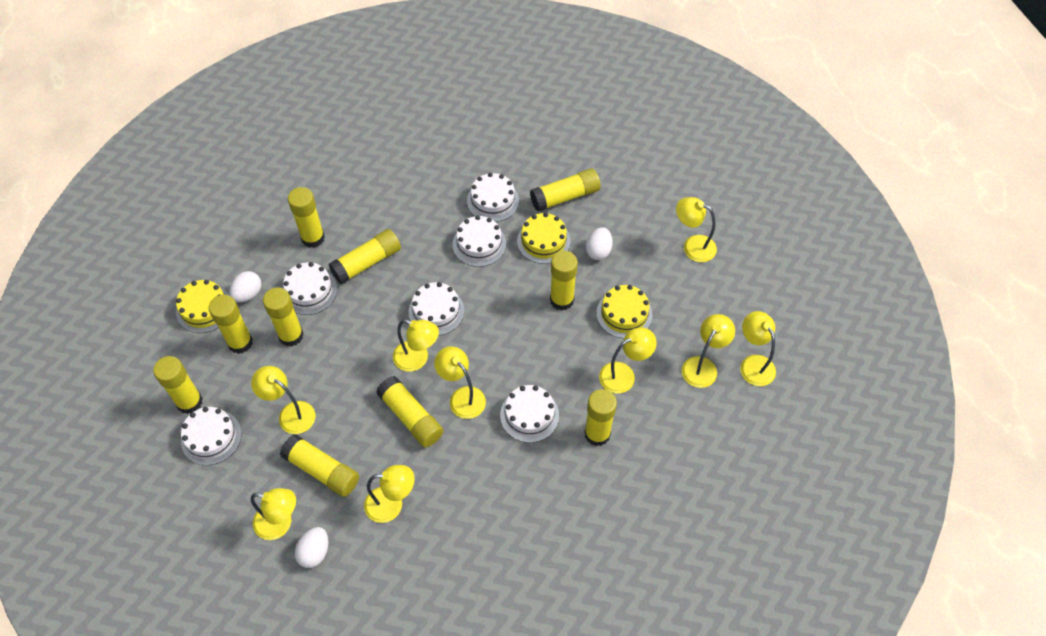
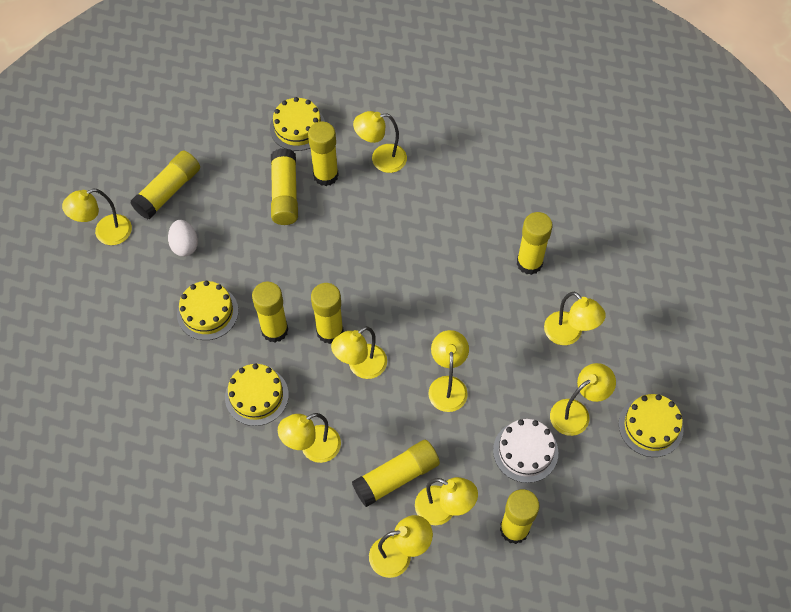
white cake: [181,407,242,465] [283,262,337,315] [409,282,464,336] [453,215,506,267] [467,173,519,222] [500,385,559,443] = 6 -> [493,419,558,483] = 1
white egg: [229,271,261,302] [295,527,328,568] [586,227,613,260] = 3 -> [168,220,198,256] = 1
yellow cake: [176,280,230,333] [517,213,571,264] [597,285,652,338] = 3 -> [177,281,238,340] [225,364,289,426] [270,97,325,151] [619,394,684,457] = 4
yellow glue stick: [153,356,203,414] [209,295,253,354] [263,287,304,347] [280,434,359,497] [288,187,325,248] [329,229,401,284] [376,376,443,447] [530,169,601,212] [550,251,578,311] [584,389,617,446] = 10 -> [130,150,200,219] [252,282,288,343] [271,148,298,225] [308,122,339,186] [311,283,344,344] [352,440,440,507] [500,489,540,544] [517,212,553,275] = 8

